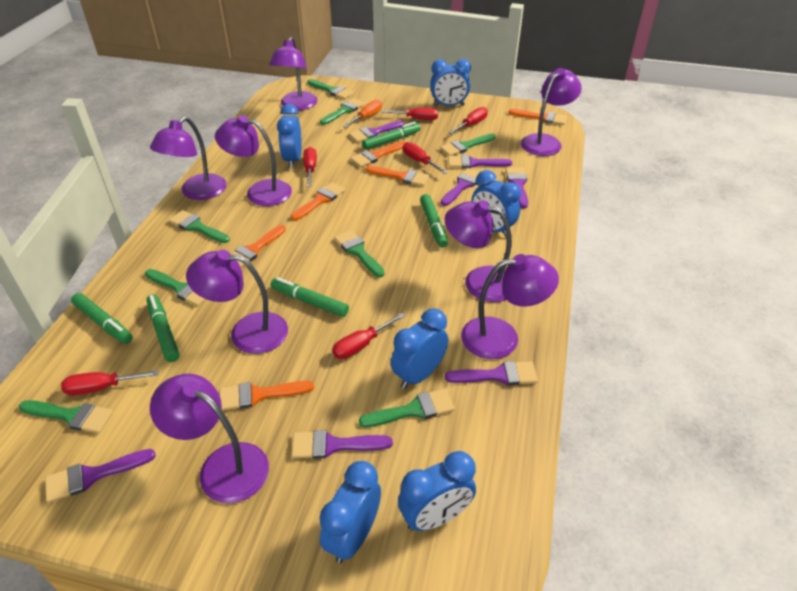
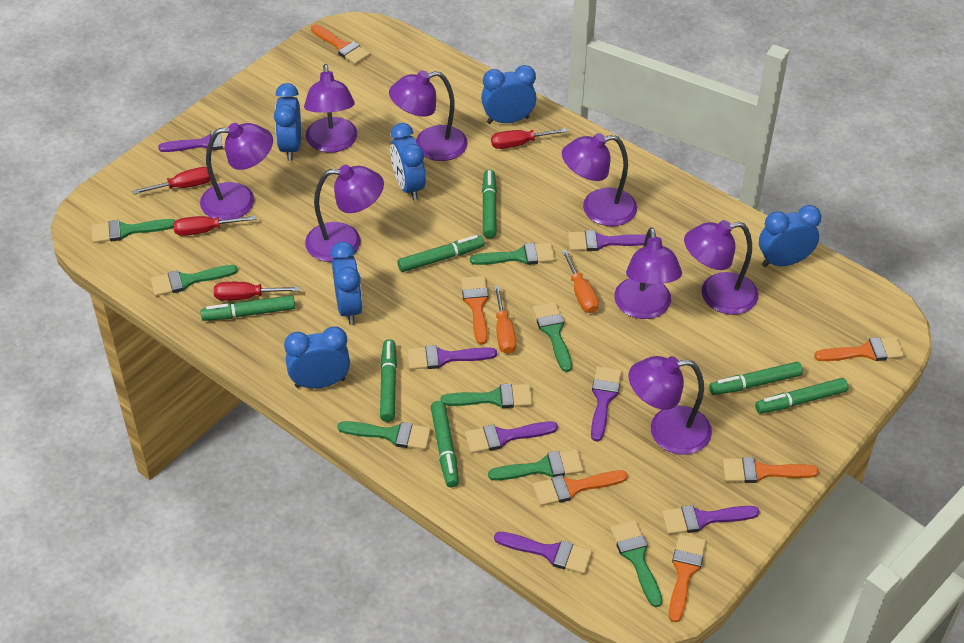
green marker: [71,293,133,344] [146,294,180,362] [270,277,349,317] [362,122,421,150] [420,194,448,248] = 5 -> [201,295,295,321] [380,339,397,422] [397,235,485,272] [431,401,459,487] [482,169,497,239] [709,362,803,395] [755,378,848,414] = 7
orange screwdriver: [343,100,382,127] = 1 -> [494,286,516,354] [562,250,599,313] = 2
red screwdriver: [61,370,159,395] [303,147,317,186] [332,313,405,359] [381,108,438,120] [403,142,448,174] [449,107,488,134] = 6 -> [132,167,211,194] [173,216,256,236] [214,282,300,301] [491,128,568,149] = 4

